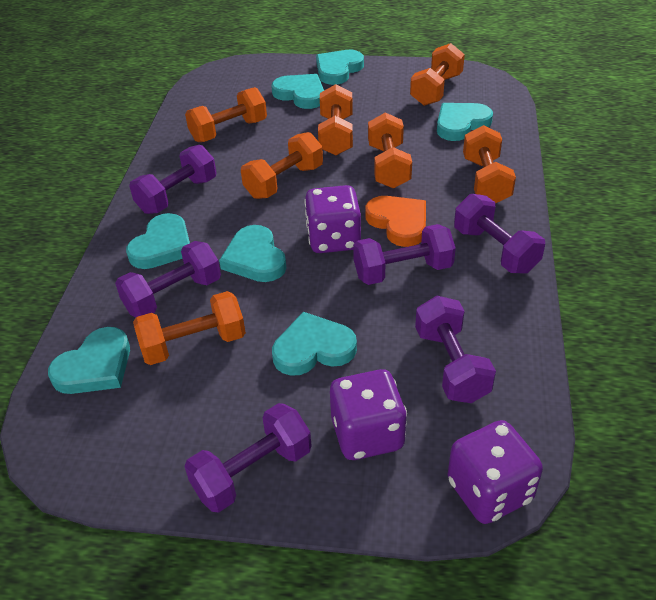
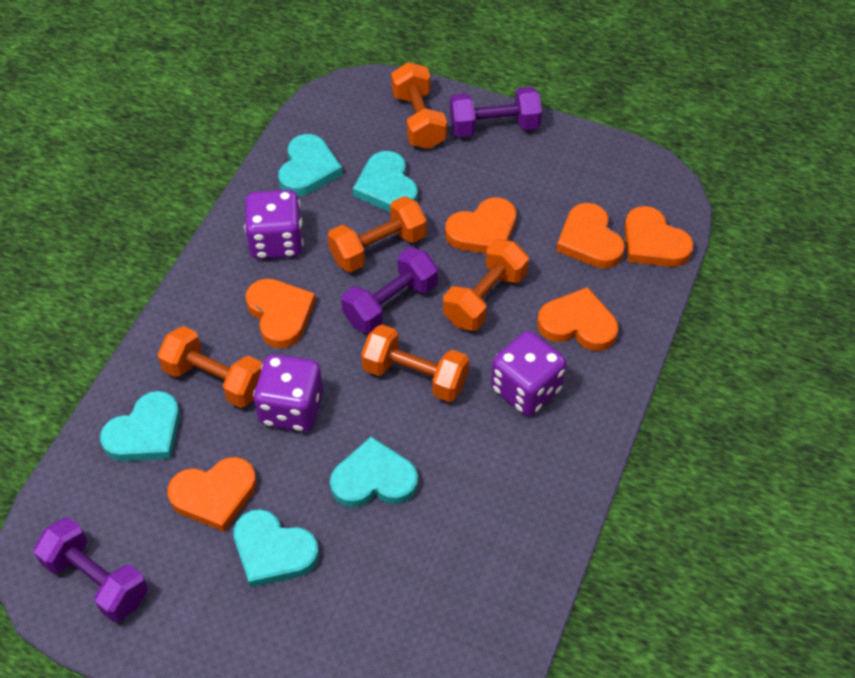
orange dumbbell: [133,291,246,365] [185,87,267,142] [241,132,323,199] [318,84,353,155] [368,112,412,189] [410,43,465,106] [463,125,516,203] = 7 -> [157,326,262,408] [328,196,427,272] [361,325,469,402] [391,62,447,149] [443,240,529,331] = 5
orange heart: [365,196,426,247] = 1 -> [167,457,257,532] [245,279,316,348] [445,197,516,254] [537,287,618,351] [556,203,625,269] [624,206,694,267] = 6
purple dumbbell: [115,241,221,318] [129,145,216,214] [184,403,312,513] [353,224,456,285] [415,296,496,403] [454,194,545,274] = 6 -> [34,518,148,622] [341,247,438,334] [450,87,542,137] = 3
turquoise heart: [48,327,130,394] [126,213,190,269] [219,225,287,282] [271,74,324,109] [272,312,357,376] [316,50,364,85] [437,103,493,141] = 7 -> [100,391,180,461] [233,509,319,588] [278,134,343,196] [330,437,418,508] [353,151,418,212] = 5

